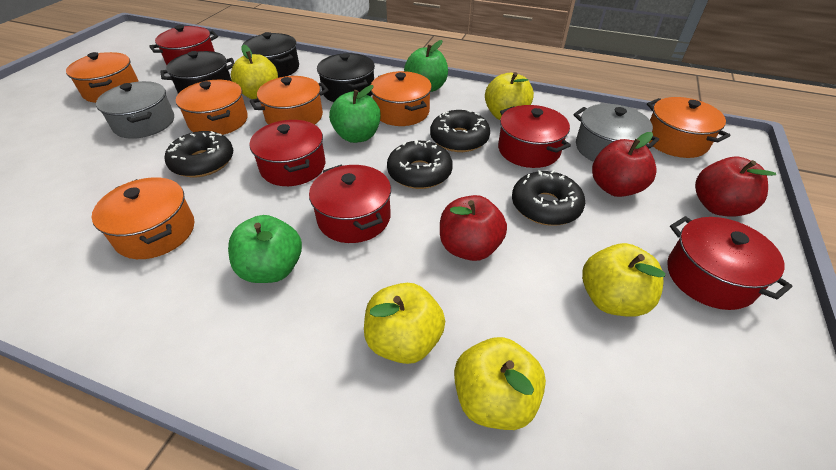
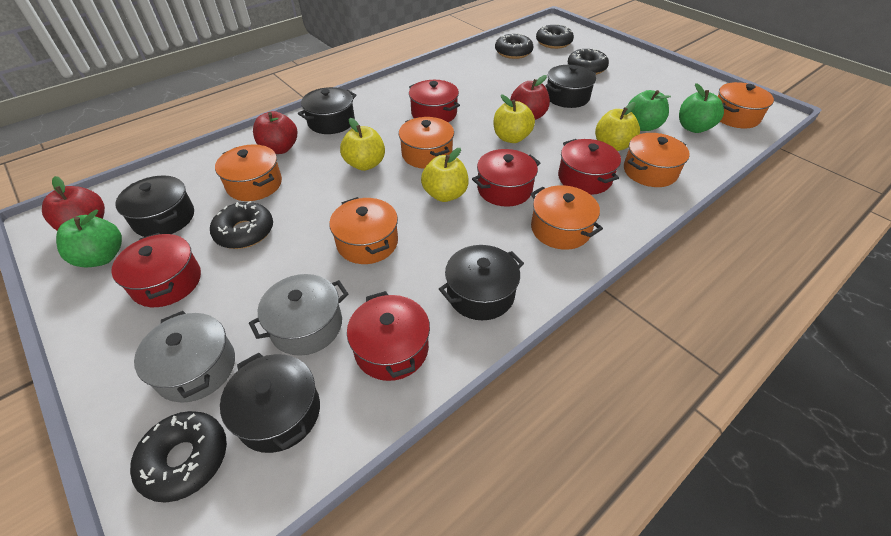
black donut: [165,131,233,177] [387,139,453,189] [430,110,490,152] [512,170,585,226] = 4 -> [130,411,227,503] [210,201,273,249] [495,33,534,59] [536,24,574,49] [568,48,609,75] = 5
black pot: [160,51,234,94] [243,32,299,78] [317,53,375,102] = 3 -> [115,175,194,237] [220,353,320,453] [298,87,357,134] [439,245,524,320] [545,65,596,108] = 5
yellow apple: [231,44,278,99] [364,283,445,364] [454,337,546,430] [485,72,534,120] [582,243,665,317] = 5 -> [340,118,385,171] [421,148,469,202] [494,94,535,143] [595,102,640,151] = 4

